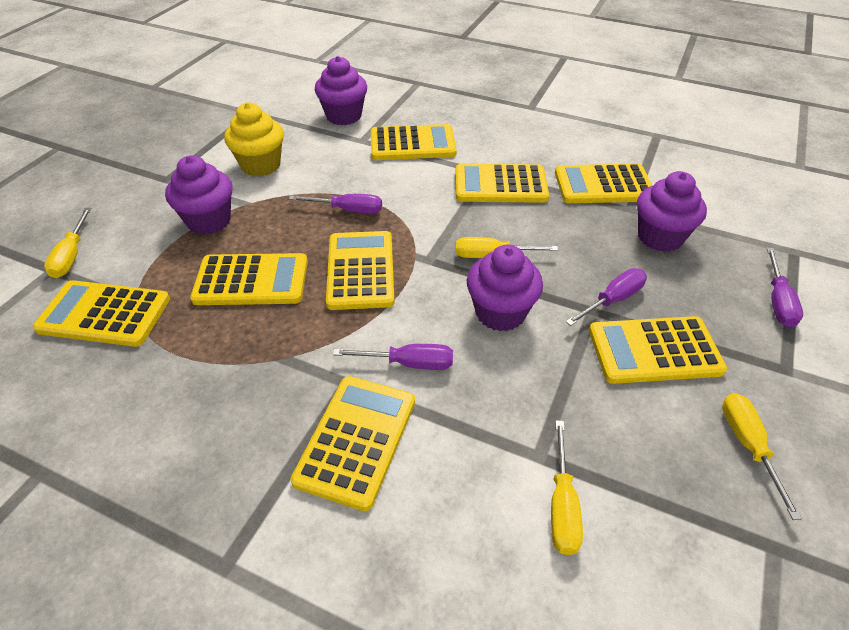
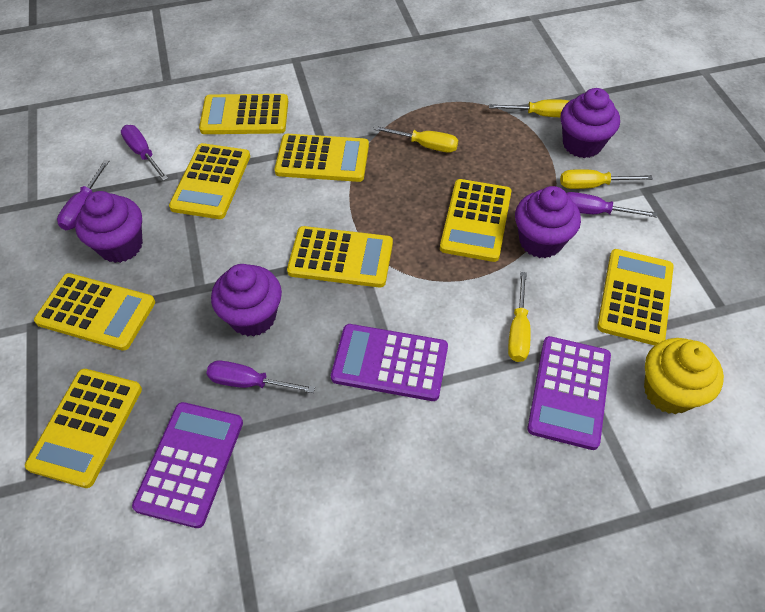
purple calculator: none = 0 -> [132,402,243,528] [331,324,448,401] [527,336,611,450] = 3

